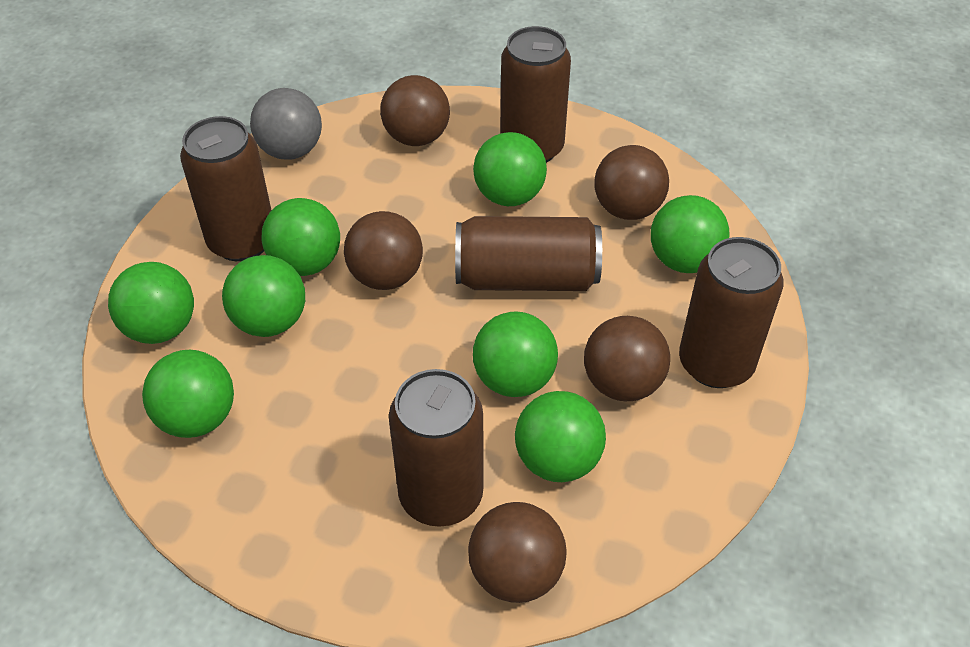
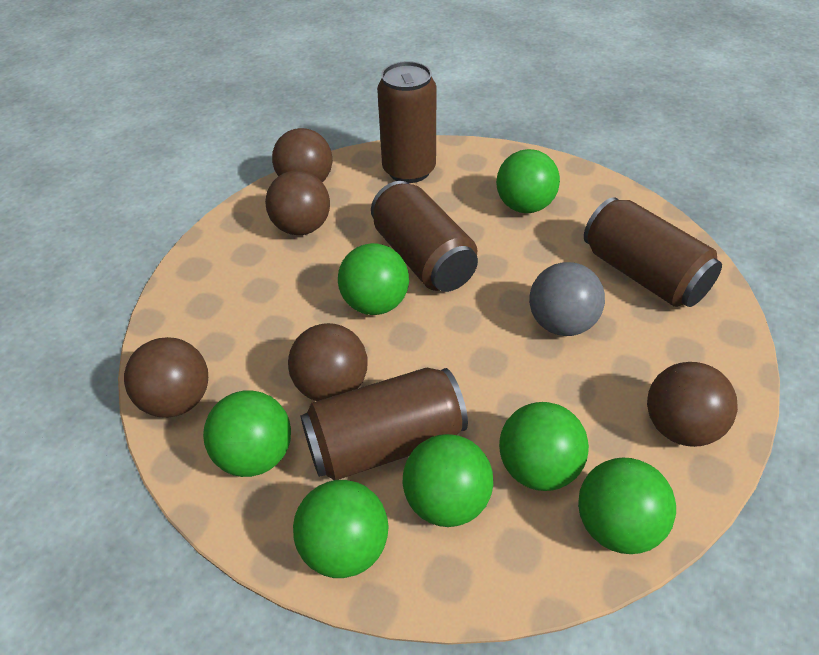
brown can: [180,116,271,261] [389,369,483,527] [455,216,602,291] [500,26,571,163] [679,237,784,388] = 5 -> [301,368,468,480] [371,181,478,292] [377,61,436,183] [584,197,722,307] = 4
green ball: [108,262,194,344] [142,350,234,438] [222,255,305,337] [261,198,340,276] [473,132,547,206] [473,312,558,397] [515,391,606,482] [651,195,729,273] = 8 -> [203,390,291,477] [293,480,389,578] [338,243,409,315] [403,434,493,527] [496,149,560,213] [499,402,589,491] [578,457,676,554] = 7

